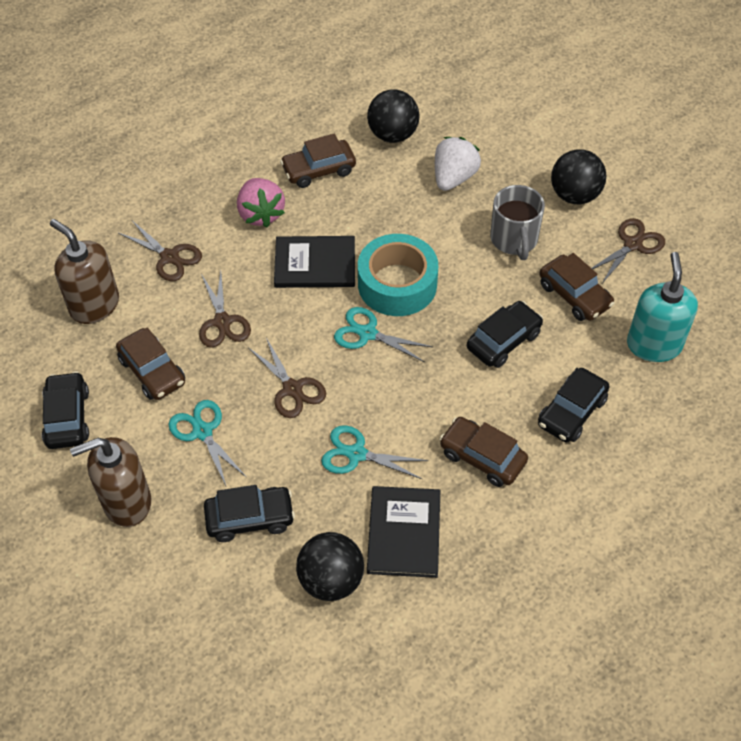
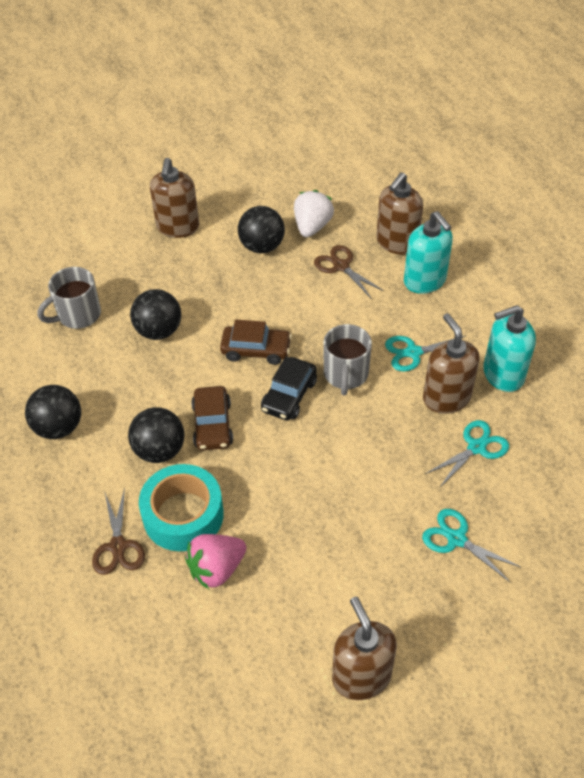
black ball: [296,532,364,601] [367,89,419,143] [551,149,606,204] = 3 -> [25,385,81,439] [128,407,185,463] [130,289,181,340] [238,206,285,253] = 4
black book: [274,236,355,288] [367,486,440,578] = 2 -> none = 0
black car: [42,371,89,449] [204,485,295,542] [466,301,543,368] [538,368,610,442] = 4 -> [261,357,317,421] = 1
brown car: [116,328,185,400] [280,134,356,188] [440,417,528,487] [539,253,614,321] = 4 -> [191,386,233,451] [220,319,292,365] = 2
brown scissors: [119,221,202,281] [199,271,251,348] [249,338,326,418] [592,218,665,285] = 4 -> [92,487,145,575] [314,245,384,299] = 2
brown soap dispenser: [50,219,119,324] [70,437,151,527] = 2 -> [150,158,199,238] [332,596,397,700] [376,172,423,254] [423,313,480,414] = 4
grey mug: [490,185,545,260] = 1 -> [38,267,101,329] [323,324,372,395] = 2
turquoise soap dispenser: [627,252,698,362] = 1 -> [404,211,453,294] [483,305,536,392] = 2

